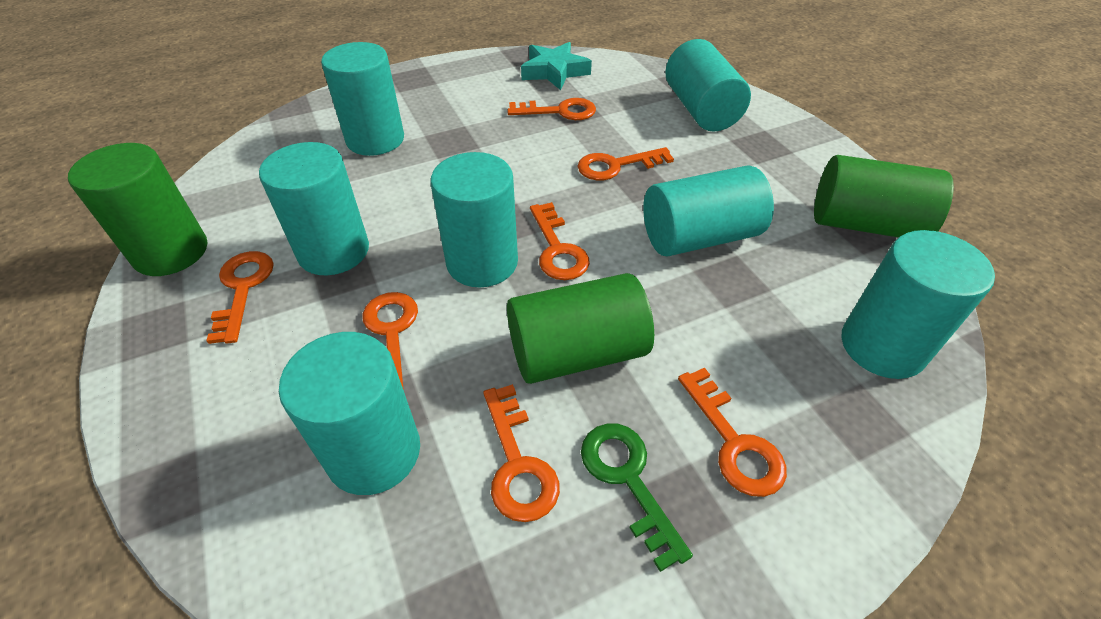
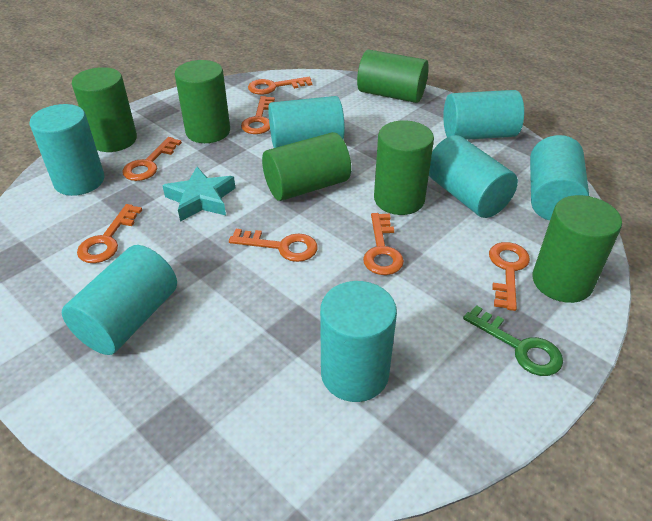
green cylinder: [68,143,207,276] [507,273,654,384] [814,155,954,238] = 3 -> [72,67,137,152] [175,60,230,143] [262,132,351,201] [357,50,429,103] [374,121,434,215] [532,195,622,303] = 6

